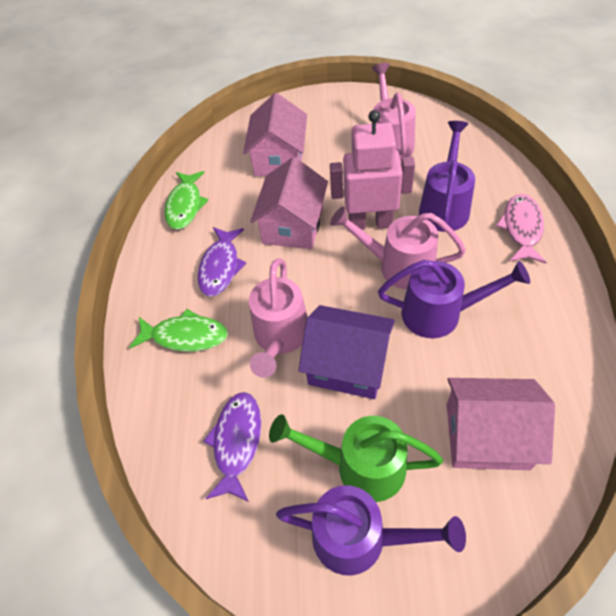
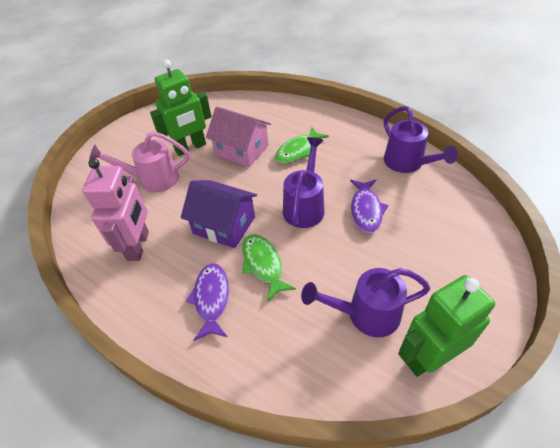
green robot: none = 0 -> [150,60,212,156] [398,275,495,377] = 2
green watering can: [269,414,443,502] = 1 -> none = 0
pink fish: [496,194,547,264] = 1 -> none = 0
pink house: [243,93,307,176] [250,157,328,249] [447,378,555,470] = 3 -> [206,106,271,167] = 1
pink watering can: [249,258,308,378] [330,206,466,289] [372,63,416,161] = 3 -> [89,131,190,192] = 1

